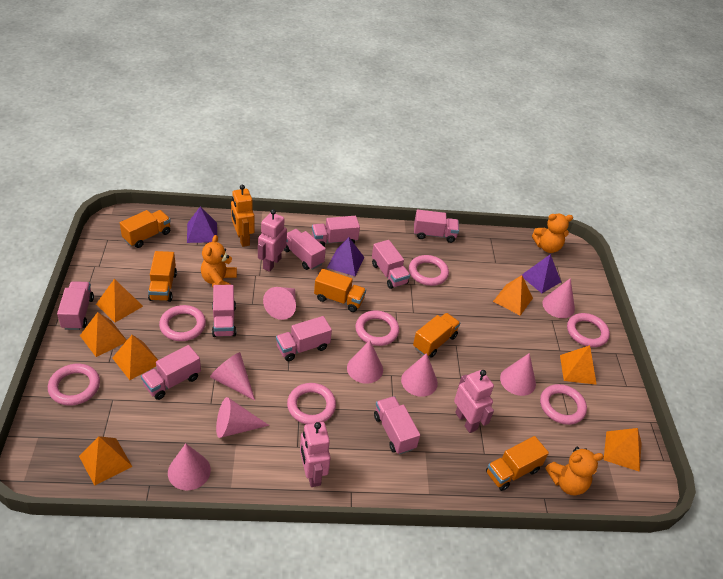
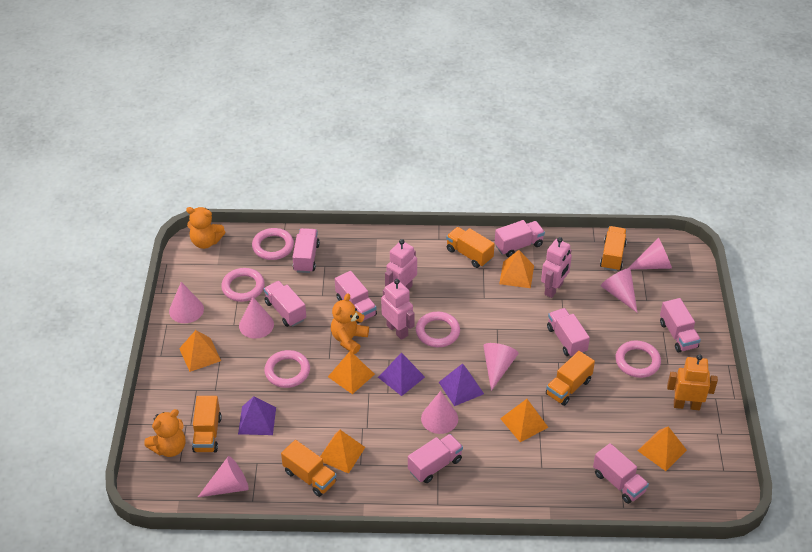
orange pyramid: [79,436,133,486] [80,312,127,357] [96,279,143,323] [112,335,158,380] [493,275,533,315] [560,345,597,385] [604,428,642,472] = 7 -> [179,330,221,372] [320,430,365,474] [328,351,375,394] [499,250,534,288] [500,399,549,442] [638,426,687,471] = 6
pink cone: [168,443,211,490] [210,352,255,400] [216,397,269,438] [263,287,296,320] [347,340,383,384] [401,353,438,397] [500,353,536,396] [542,278,575,318] = 8 -> [169,282,204,323] [197,456,248,498] [239,297,274,339] [421,391,458,434] [483,343,519,391] [601,268,637,312] [629,238,672,269] = 7
pink ring: [48,364,100,406] [159,305,206,341] [287,383,336,424] [355,310,399,346] [409,255,449,286] [540,384,587,425] [567,313,610,347] = 7 -> [221,268,265,302] [252,228,294,260] [264,350,310,388] [416,312,460,347] [615,341,661,378] = 5
pink truck: [57,281,94,330] [141,345,201,400] [212,284,236,337] [276,316,332,361] [284,229,326,270] [312,216,360,247] [372,240,410,289] [374,396,420,454] [414,210,459,243] = 9 -> [264,281,306,327] [293,228,320,273] [335,271,377,324] [408,434,463,483] [495,220,545,257] [547,308,590,356] [593,443,649,504] [660,298,701,353] = 8

